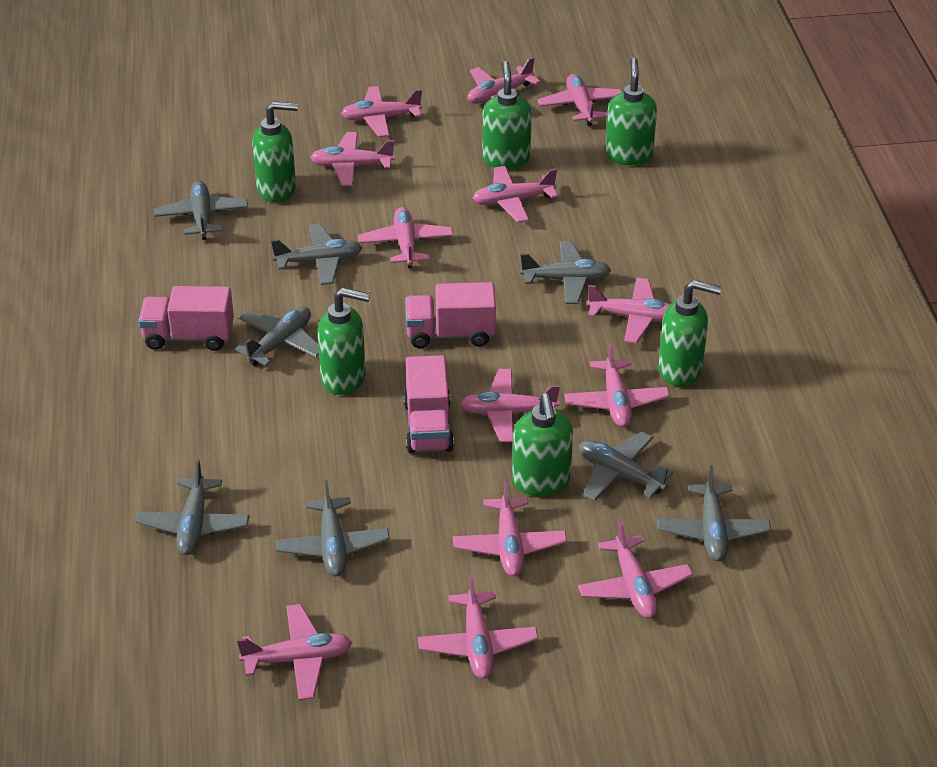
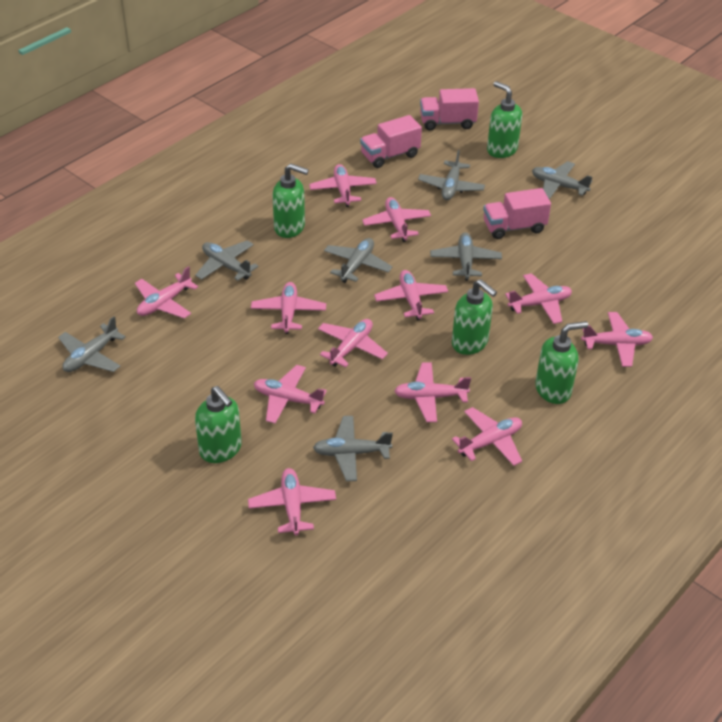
green soap dispenser: [252,101,298,202] [317,288,370,395] [482,61,532,169] [512,393,573,496] [605,58,657,165] [658,280,721,386] = 6 -> [195,386,242,463] [272,163,309,238] [452,279,497,355] [487,81,522,158] [535,321,588,404] = 5
grey plane: [136,460,249,555] [154,181,248,240] [235,307,319,366] [271,223,362,285] [275,480,390,577] [520,241,611,304] [579,432,673,501] [657,465,771,561] = 8 -> [58,316,126,372] [195,240,259,281] [313,416,393,481] [324,238,392,283] [418,150,485,200] [430,233,502,281] [532,161,592,199] = 7
pink plane: [237,604,352,700] [310,132,395,186] [341,86,423,137] [358,207,453,268] [418,574,538,679] [453,479,567,576] [460,369,560,442] [467,57,541,103] [473,166,558,223] [538,74,622,126] [564,342,670,427] [578,520,693,618] [587,278,670,344] = 13 -> [135,266,198,319] [248,468,336,536] [251,282,326,334] [254,365,327,423] [309,164,377,207] [318,319,388,367] [362,197,431,242] [374,270,448,321] [394,362,471,422] [452,407,522,466] [505,273,572,324] [581,312,653,367] = 12

